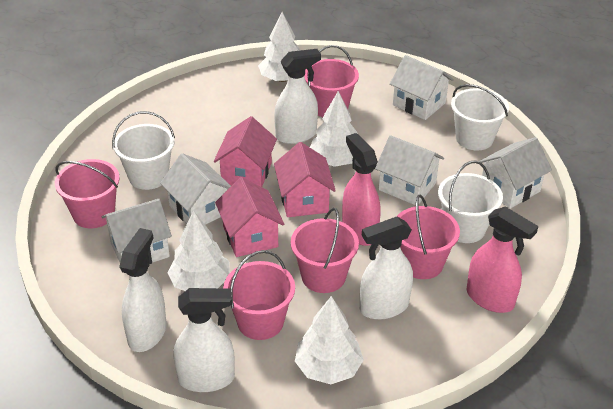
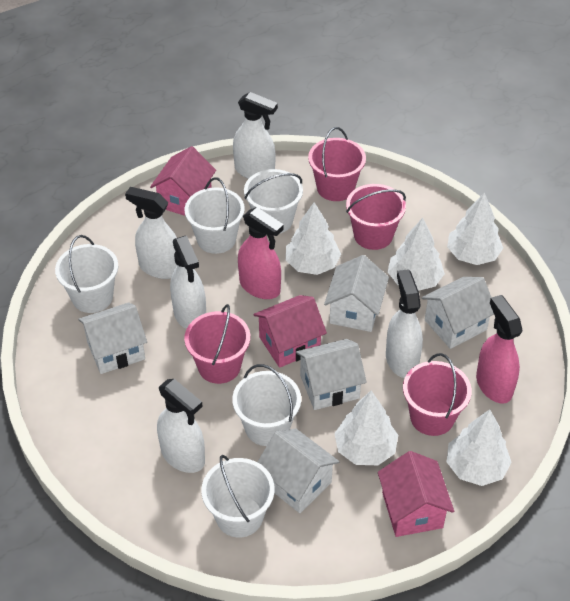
pink bucket: [55,159,120,228] [223,250,295,340] [291,208,359,293] [304,45,359,117] [396,194,460,279] = 5 -> [184,304,250,384] [308,127,366,201] [346,184,406,250] [403,353,472,436] = 4
white bucket: [112,111,175,190] [438,161,503,243] [451,84,509,151] = 3 -> [55,235,118,313] [185,177,245,254] [201,455,274,538] [232,364,301,446] [244,169,303,234] = 5
white spray bottle: [119,228,166,352] [173,288,235,392] [274,49,321,144] [360,217,413,320] = 4 -> [125,187,177,279] [157,379,205,473] [170,236,206,329] [233,92,278,179] [386,269,423,378] = 5
white tree: [167,210,230,291] [258,12,300,82] [295,296,364,384] [310,91,358,167] = 4 -> [286,202,341,275] [334,391,398,465] [387,218,445,291] [447,192,503,265] [447,409,512,486] = 5

